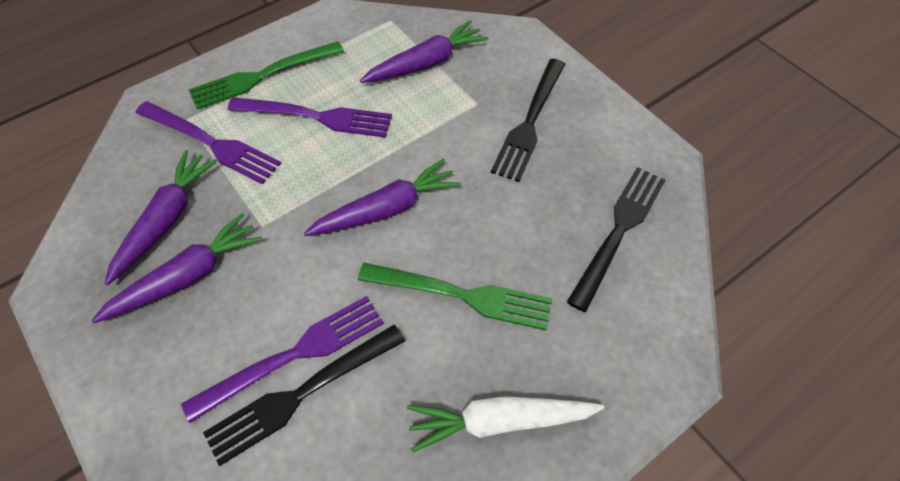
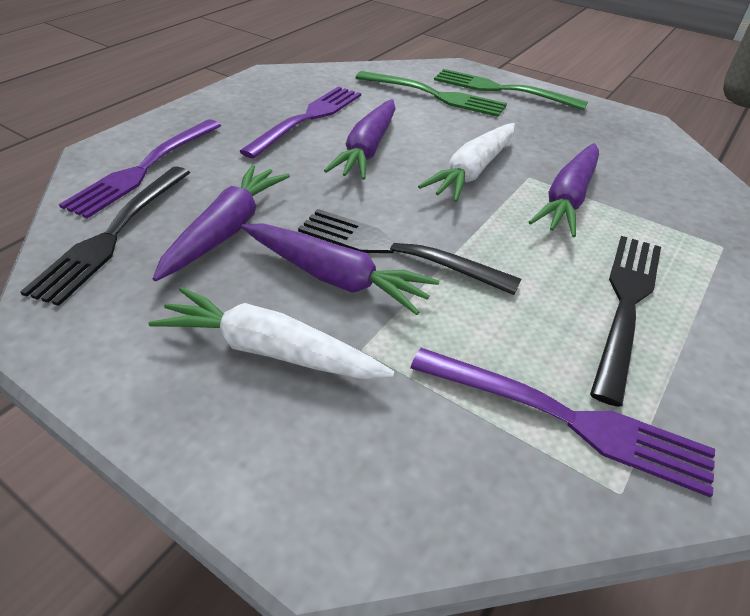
white carrot: [407,396,604,453] = 1 -> [149,287,395,379] [418,123,515,202] = 2

